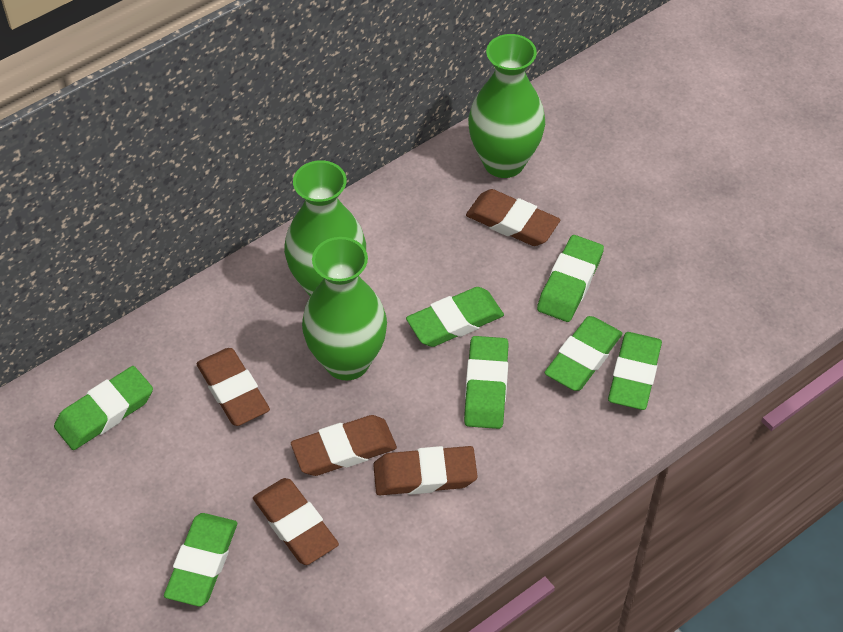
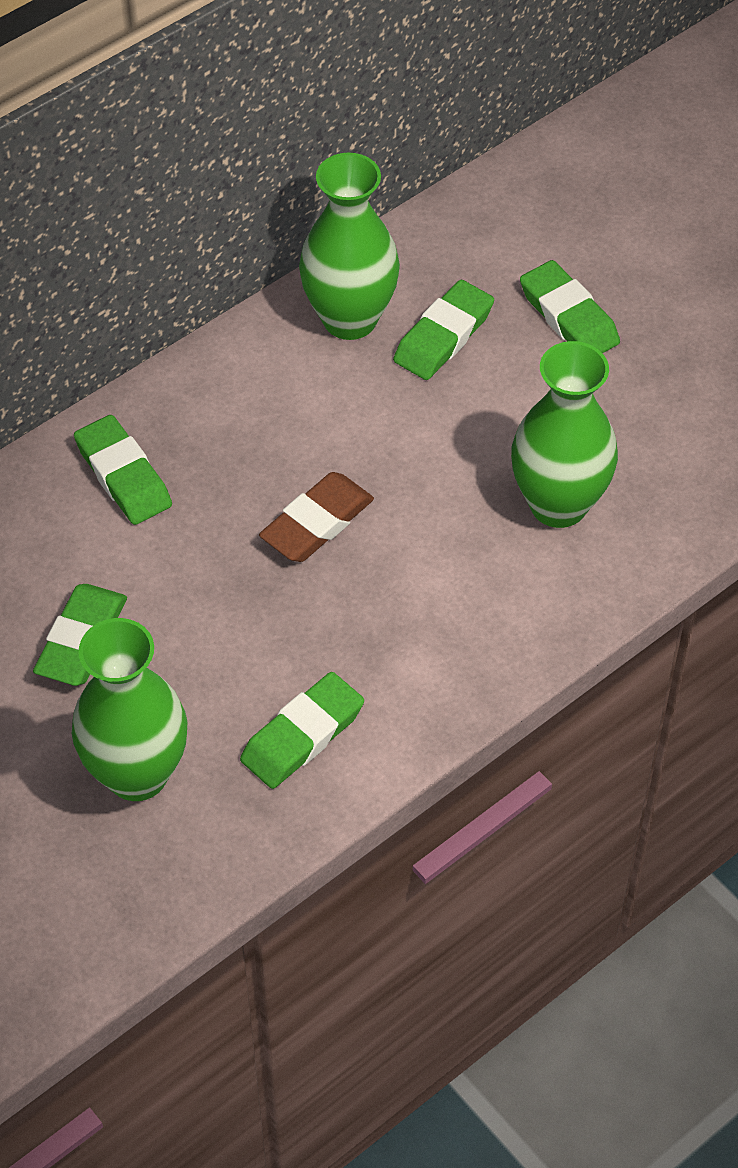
brown eraser: [196,348,270,426] [253,478,339,565] [291,415,397,476] [373,446,478,495] [466,189,560,246] = 5 -> [259,472,374,562] = 1
green eraser: [54,366,153,450] [164,513,237,607] [406,287,504,347] [464,336,509,429] [537,235,604,322] [544,316,622,391] [608,332,662,410] = 7 -> [33,584,127,686] [74,415,172,525] [240,672,364,789] [393,280,494,380] [520,260,620,353] = 5

